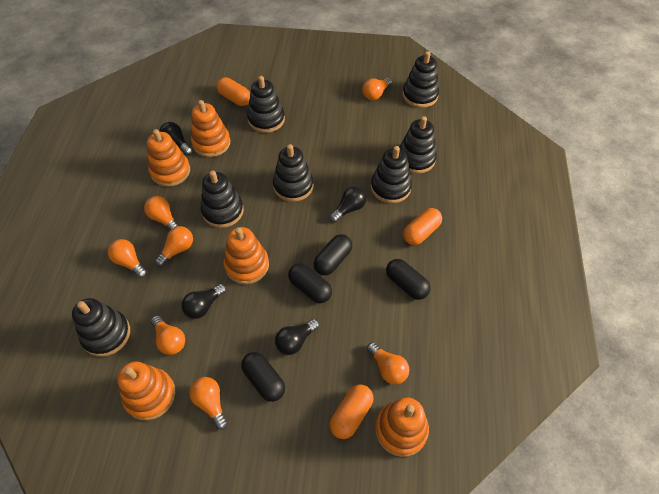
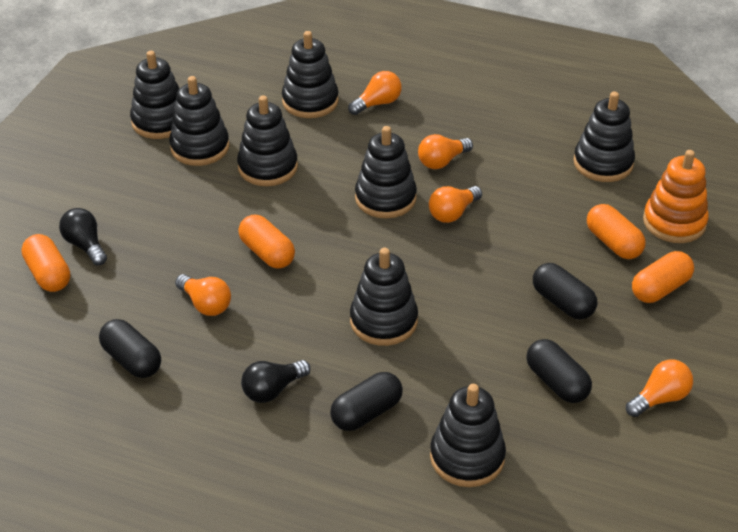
black light bulb: [159,122,193,155] [181,284,226,319] [275,319,319,355] [330,186,367,223] = 4 -> [59,208,107,265] [241,360,311,403] = 2
black stacking toy: [72,298,130,357] [201,170,244,228] [247,76,285,133] [273,144,314,202] [371,146,412,203] [399,116,437,174] [402,51,439,108] = 7 -> [130,51,179,139] [169,76,230,166] [237,95,298,186] [282,31,339,118] [350,248,418,346] [355,126,417,218] [430,384,506,487] [573,91,635,182] = 8
orange capsule: [216,77,250,106] [330,384,374,439] [403,208,442,245] = 3 -> [21,234,70,292] [238,215,295,269] [587,204,646,259] [632,251,694,303] = 4
orange light bulb: [108,239,147,278] [144,196,178,230] [151,315,185,355] [155,226,193,267] [189,377,228,430] [362,78,392,100] [367,342,409,385] = 7 -> [175,274,231,316] [348,71,402,115] [418,134,473,169] [429,186,482,223] [626,360,693,417] = 5
orange stacking toy: [117,361,175,421] [147,129,190,187] [191,100,230,157] [224,227,269,284] [375,398,429,457] = 5 -> [643,150,709,243] = 1

